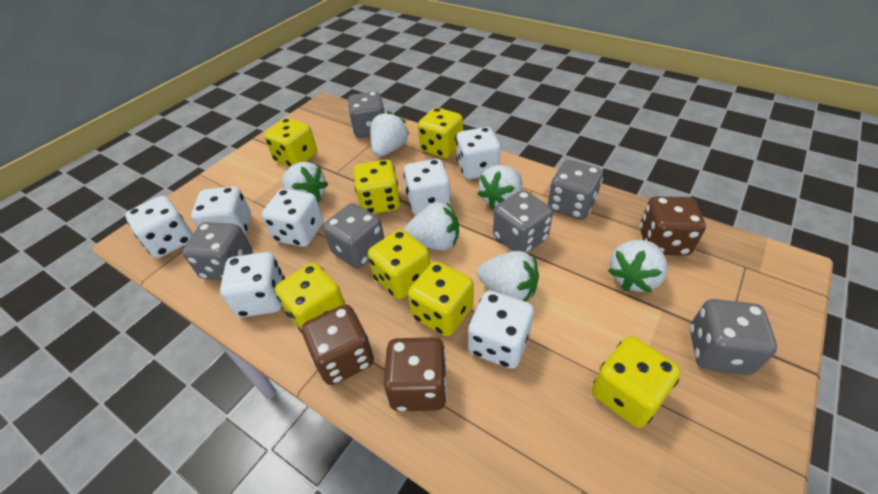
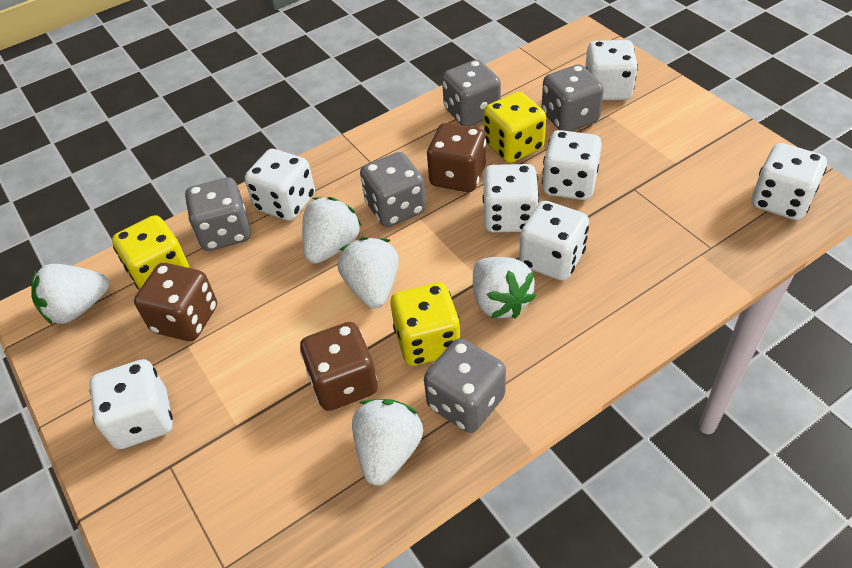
grey dice: [182,222,253,281] [323,203,384,268] [348,91,385,138] [493,190,553,253] [548,160,603,220] [690,299,777,375] = 6 -> [185,177,251,251] [360,152,426,227] [424,338,506,433] [442,59,501,127] [541,64,604,131] = 5
white strawberry: [282,162,328,202] [370,111,409,157] [404,202,459,251] [477,165,522,210] [477,251,539,302] [608,240,668,293] = 6 -> [31,264,109,324] [302,197,362,264] [338,237,399,309] [352,399,423,486] [473,257,536,319] = 5
yellow dice: [264,118,317,167] [275,263,345,333] [353,160,401,214] [368,229,430,300] [408,262,474,337] [418,107,463,158] [592,336,681,428] = 7 -> [112,215,190,290] [390,282,461,366] [484,92,546,163] = 3

